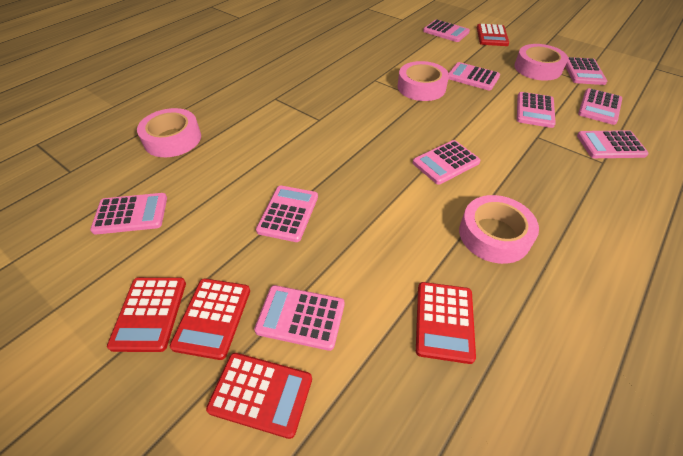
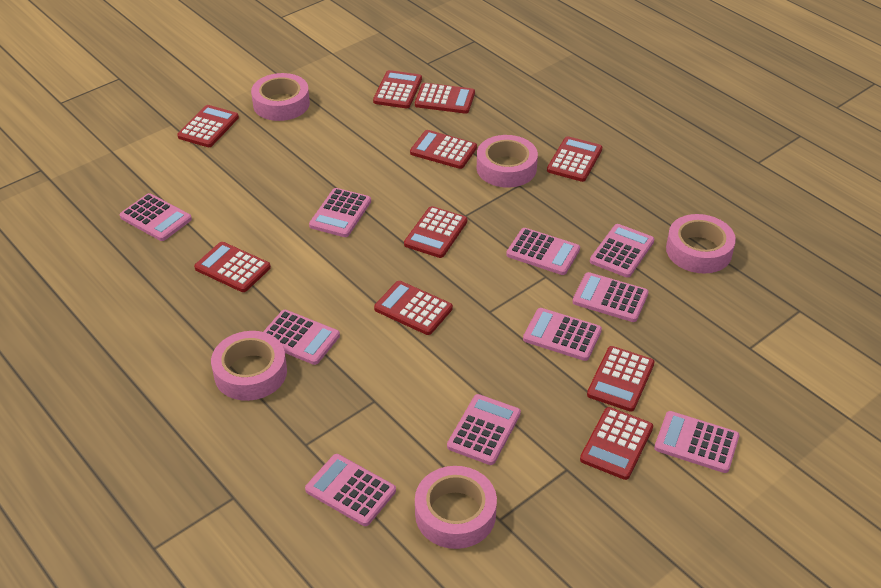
pink tape: [137,108,201,157] [398,61,449,101] [459,195,539,264] [514,44,568,81] = 4 -> [211,331,287,401] [251,73,310,121] [415,466,497,549] [477,135,538,188] [666,214,736,273] = 5
red calculator: [107,277,186,352] [170,279,250,360] [206,353,312,439] [416,282,476,364] [477,24,509,46] = 5 -> [177,105,239,147] [194,242,271,292] [373,70,422,108] [374,281,453,335] [404,206,467,258] [410,130,477,169] [415,83,475,114] [547,136,602,182] [580,407,653,480] [587,346,655,412] = 10

